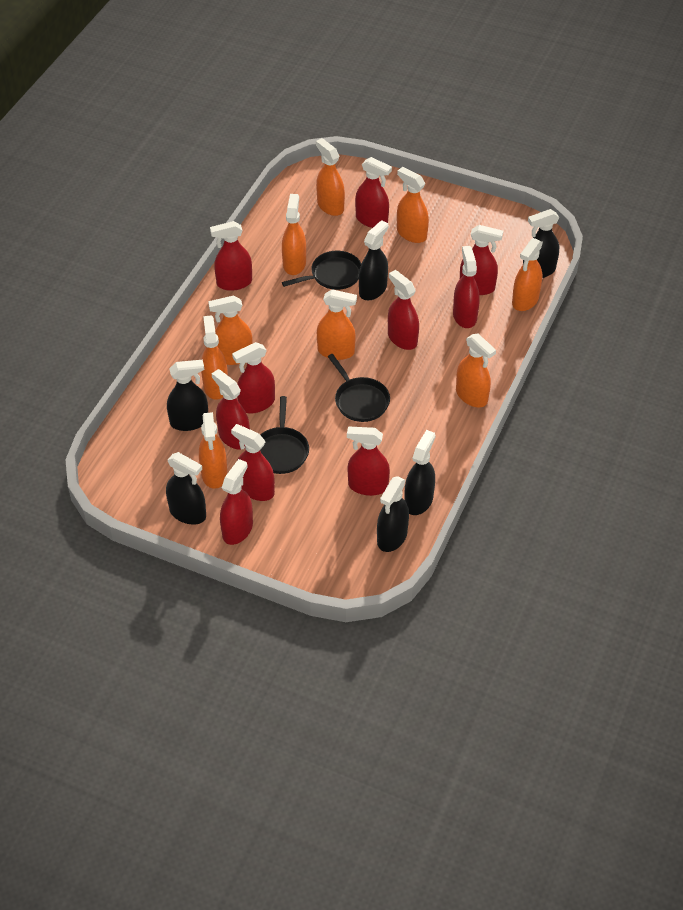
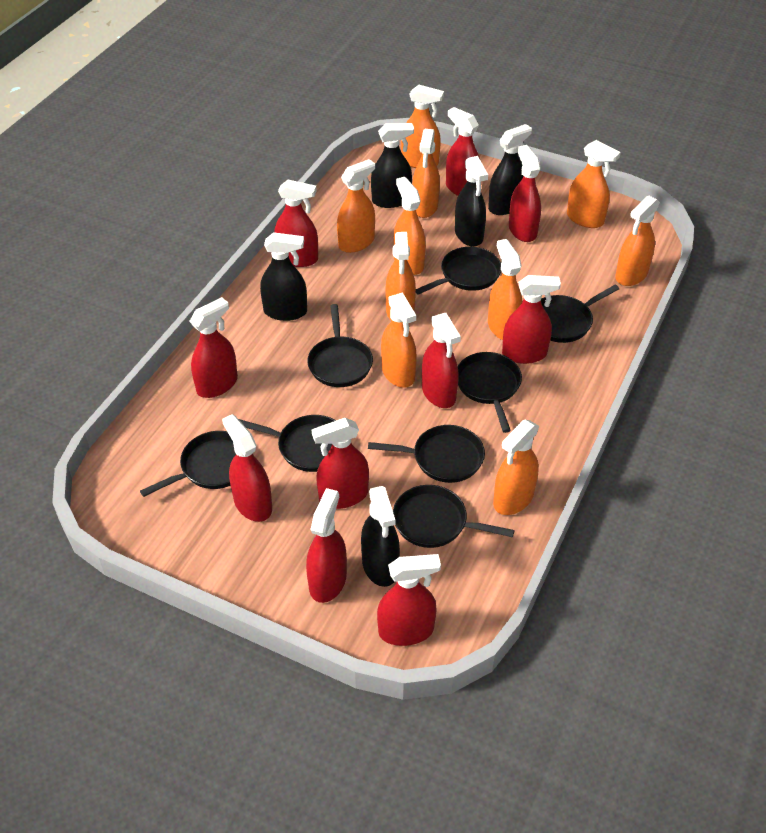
black pan: [260,396,309,474] [282,251,361,290] [328,354,390,422] = 3 -> [140,431,236,497] [239,415,336,472] [307,304,373,387] [368,425,485,483] [393,485,515,548] [416,247,501,295] [458,352,522,433] [541,285,619,343] = 8
black spray bottle: [166,452,206,525] [167,360,208,431] [359,220,388,300] [377,476,409,552] [404,430,436,515] [523,209,560,278] = 6 -> [260,232,307,321] [361,486,400,587] [371,123,414,208] [455,156,488,247] [488,124,532,215] = 5
orange spray bottle: [199,412,227,489] [201,315,228,400] [208,296,253,365] [282,194,306,275] [316,138,345,216] [317,289,357,360] [397,167,429,243] [456,333,496,407] [512,238,543,311] = 9 -> [337,159,375,253] [381,292,417,388] [385,232,416,321] [394,177,426,275] [401,85,444,168] [412,129,440,218] [488,239,523,340] [493,420,539,515] [567,140,621,228] [615,196,660,286] = 10

